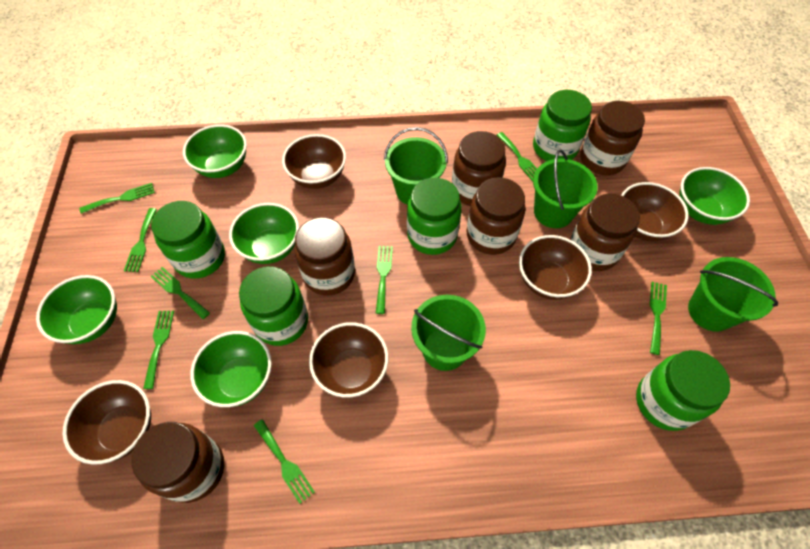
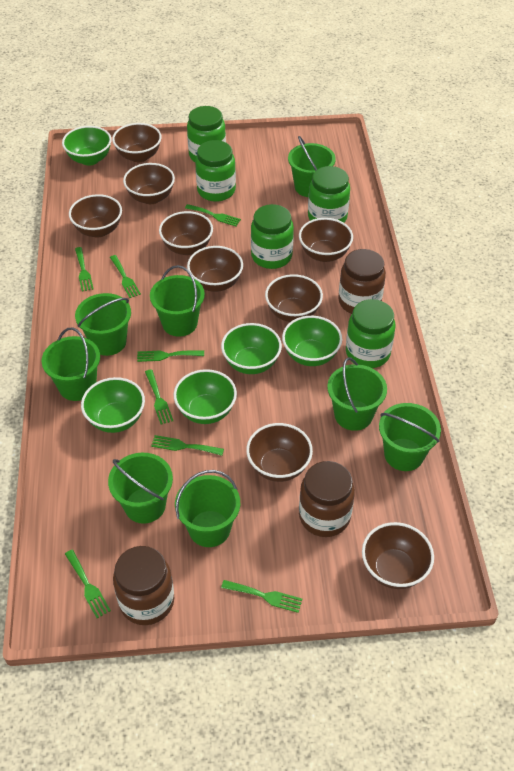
brown bowl: [63,380,151,465] [282,134,346,189] [309,322,388,398] [519,235,592,300] [621,182,688,241] = 5 -> [69,194,122,238] [112,123,162,162] [123,163,175,204] [159,211,213,255] [187,246,243,292] [246,423,313,482] [265,274,323,322] [299,218,353,262] [362,522,434,589] = 9
brown jar: [131,422,224,503] [294,217,355,296] [452,131,506,206] [466,177,525,255] [570,193,640,271] [580,101,645,175] = 6 -> [113,546,174,625] [299,461,355,537] [338,249,386,314] = 3
green bucket: [384,127,448,205] [411,295,486,371] [533,149,598,228] [688,257,778,332] = 4 -> [42,327,100,401] [75,293,131,356] [108,453,173,524] [150,265,205,337] [175,470,240,547] [288,136,336,197] [327,357,387,431] [379,403,441,471] = 8

